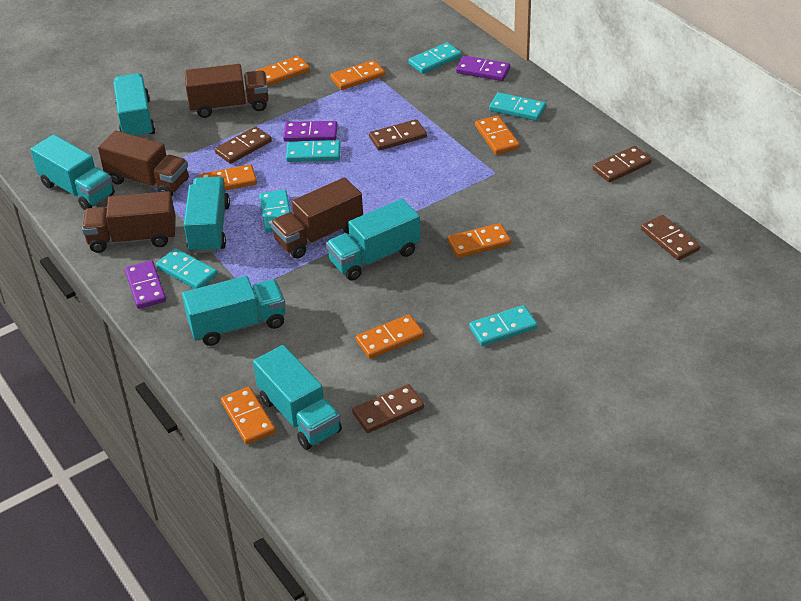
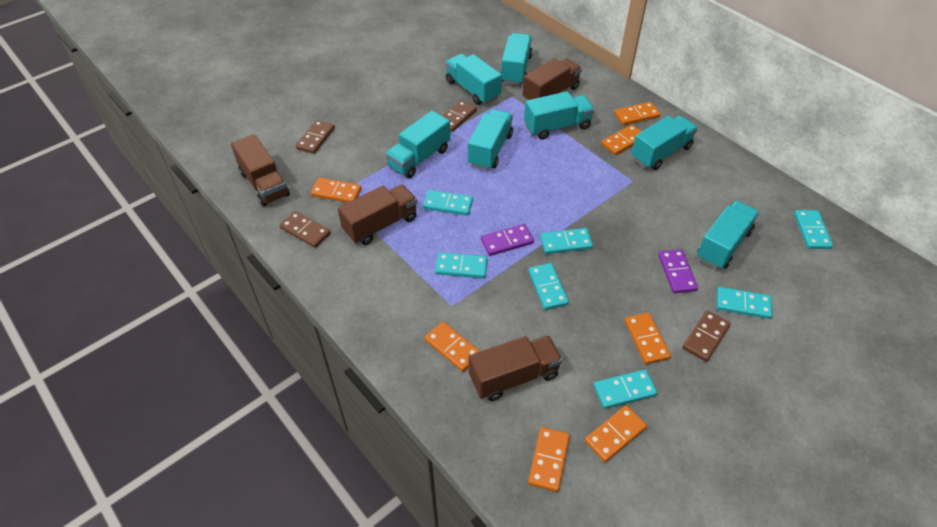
brown domino: [214,126,272,164] [352,384,424,433] [369,119,427,151] [593,146,652,182] [641,215,700,260] = 5 -> [279,211,331,248] [296,120,335,154] [443,100,477,132] [682,310,731,362] = 4
purple domino: [125,260,166,309] [283,121,337,142] [456,56,510,81] = 3 -> [481,224,534,256] [658,249,698,293] = 2
turquoise domino: [156,248,217,289] [259,190,291,232] [286,140,341,162] [408,42,462,74] [469,305,537,346] [489,92,546,121] = 6 -> [423,190,473,216] [435,252,488,278] [528,263,569,310] [540,228,593,254] [594,370,657,409] [717,287,772,319] [794,210,833,249] = 7
turquoise truck: [30,134,115,210] [113,73,155,138] [182,276,286,346] [184,177,230,253] [253,345,342,450] [326,199,421,281] = 6 -> [385,111,450,178] [445,54,502,105] [468,109,513,170] [500,33,533,85] [524,91,595,140] [631,116,698,170] [697,201,759,269] = 7

